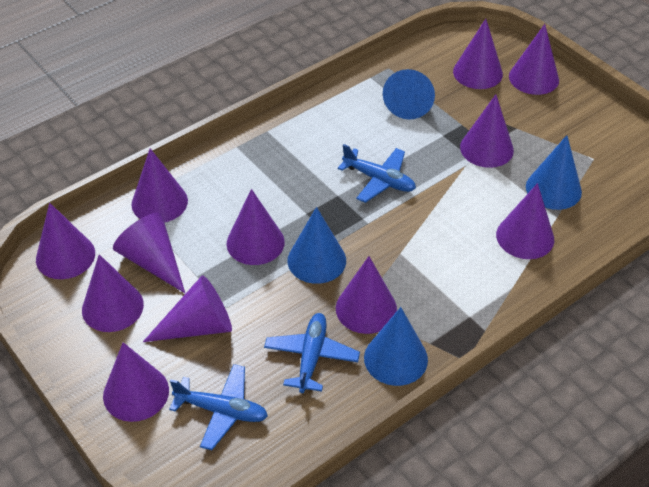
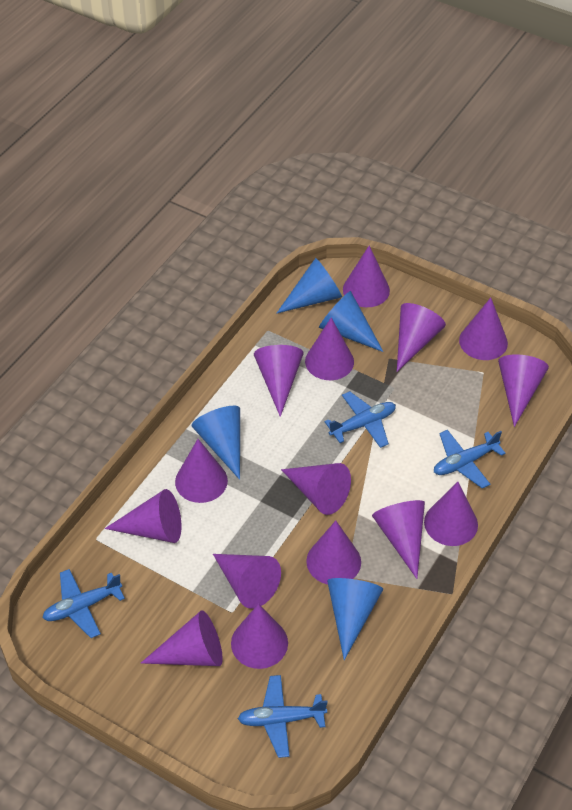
blue plane: [169,364,268,450] [264,313,360,393] [338,144,416,203] = 3 -> [43,569,125,638] [238,675,328,758] [325,391,396,448] [434,430,506,489] = 4
purple cone: [36,203,95,279] [82,254,144,332] [103,342,169,422] [113,213,185,293] [131,148,188,223] [143,275,232,342] [226,189,285,265] [336,256,397,334] [453,19,503,89] [460,94,514,168] [496,183,554,259] [509,24,559,95] = 12 -> [105,489,181,543] [141,610,223,666] [175,439,228,503] [213,554,281,609] [231,604,288,669] [254,345,303,417] [281,463,351,515] [305,317,354,380] [306,521,361,584] [343,245,390,307] [372,500,425,579] [397,303,446,372] [424,482,478,546] [459,298,508,360] [498,355,549,427] = 15

